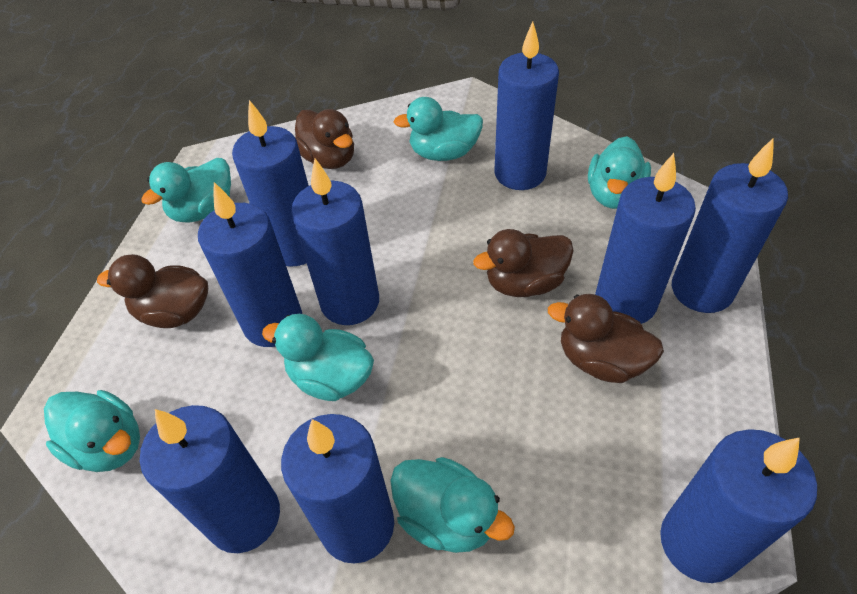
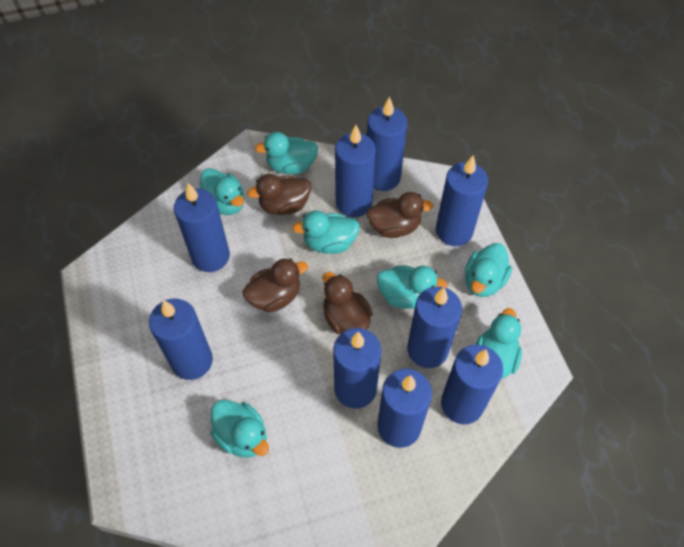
turquoise duck: [44,390,140,472] [141,158,231,223] [262,314,374,401] [390,457,515,553] [394,97,483,161] [588,136,651,209] = 6 -> [200,168,244,215] [210,400,269,458] [255,132,318,174] [292,211,360,254] [377,265,448,309] [465,243,512,297] [475,308,522,378] = 7

